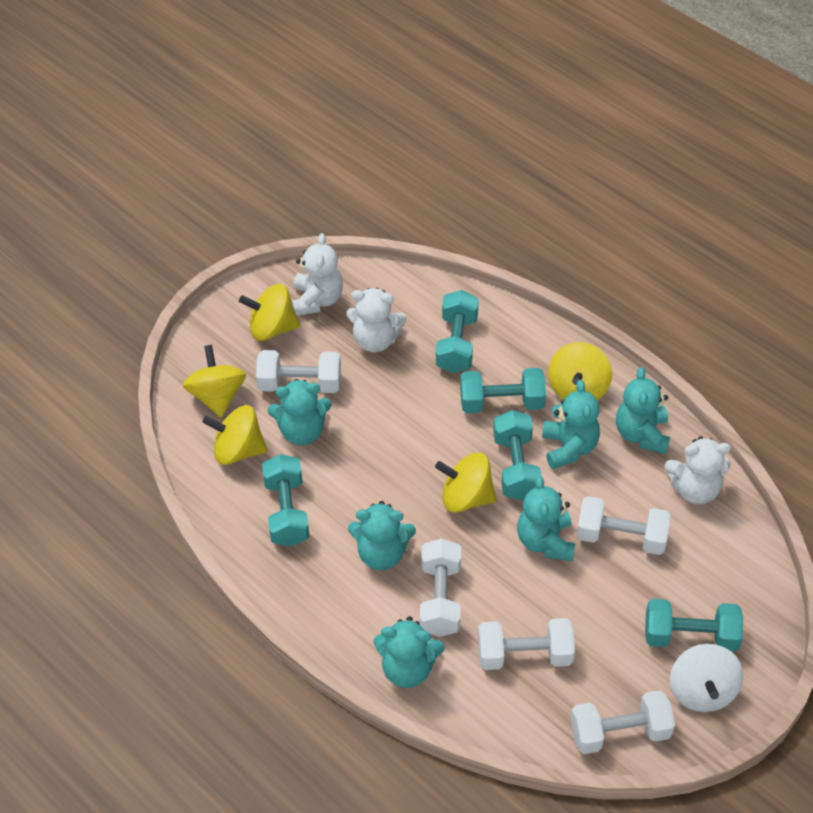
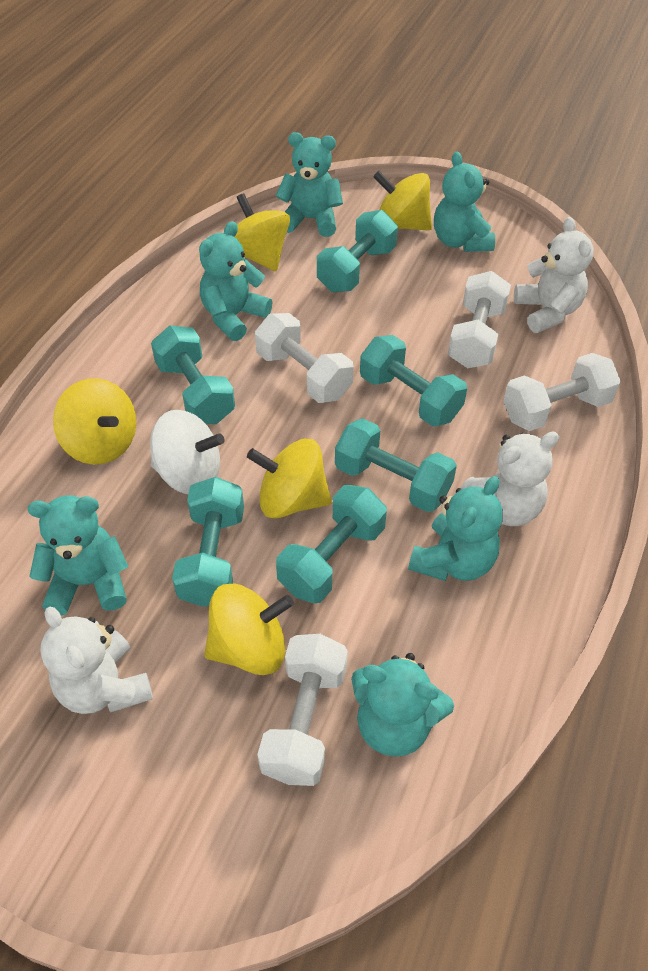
turquoise dumbbell: [262,454,310,546] [436,290,479,373] [460,368,546,413] [493,410,542,501] [645,599,743,652] = 5 -> [151,326,235,424] [172,477,244,607] [276,485,387,603] [317,210,398,292] [335,418,457,512] [360,335,467,426] = 6
white dumbbell: [256,350,341,393] [420,538,461,637] [478,618,575,670] [570,690,675,754] [577,496,671,555] = 5 -> [255,313,354,403] [257,634,348,786] [448,271,511,368] [503,353,621,431] = 4

